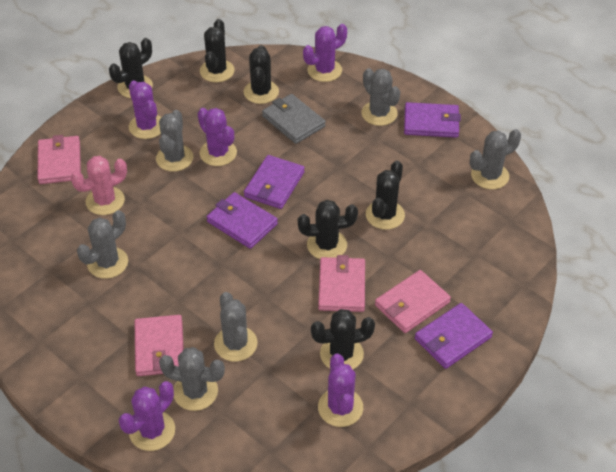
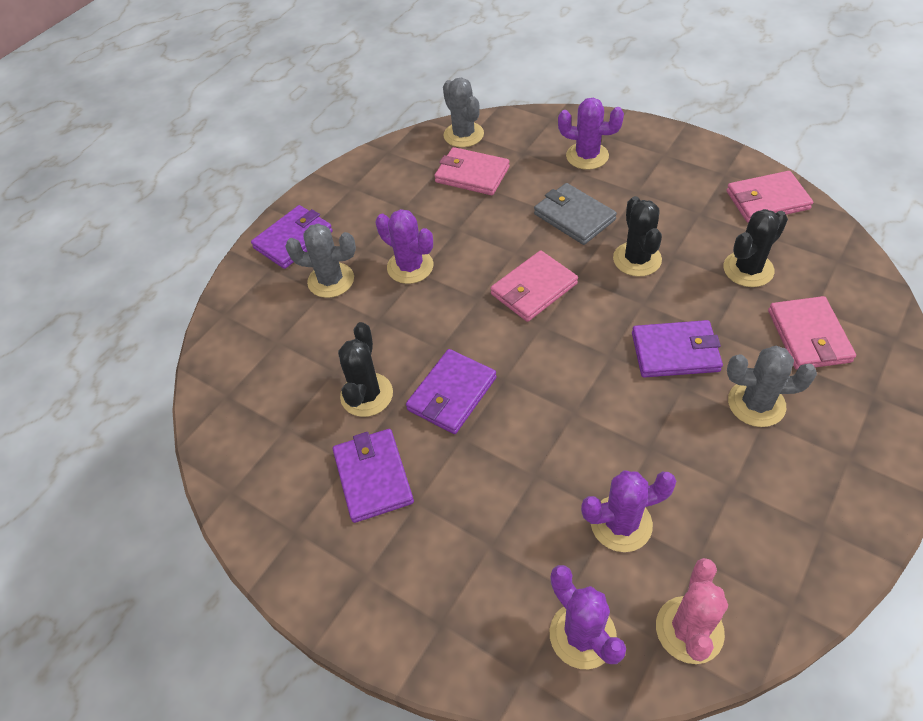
black cactus: [109,38,153,98] [200,19,235,82] [244,45,279,104] [298,200,358,259] [311,309,375,369] [366,160,405,230] = 6 -> [338,322,393,417] [613,196,662,277] [723,209,788,287] = 3
grey cactus: [77,210,128,279] [156,110,194,171] [159,347,225,411] [214,292,258,362] [361,68,400,126] [470,129,521,190] = 6 -> [285,223,356,298] [443,78,484,147] [727,346,817,427] = 3
purple cactus: [118,381,175,451] [129,80,162,139] [197,108,237,166] [303,24,347,82] [318,354,363,427] = 5 -> [375,209,434,284] [550,565,626,669] [558,98,624,170] [581,470,676,552] = 4

